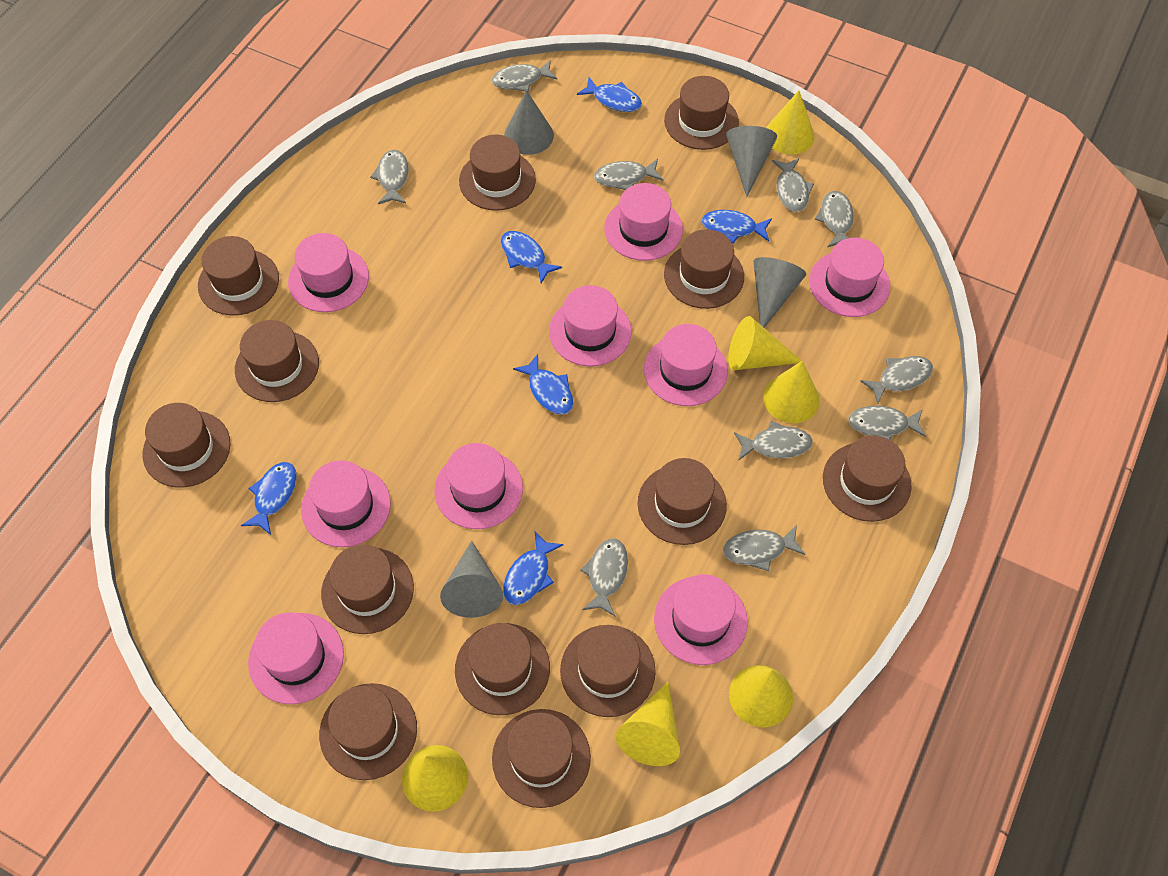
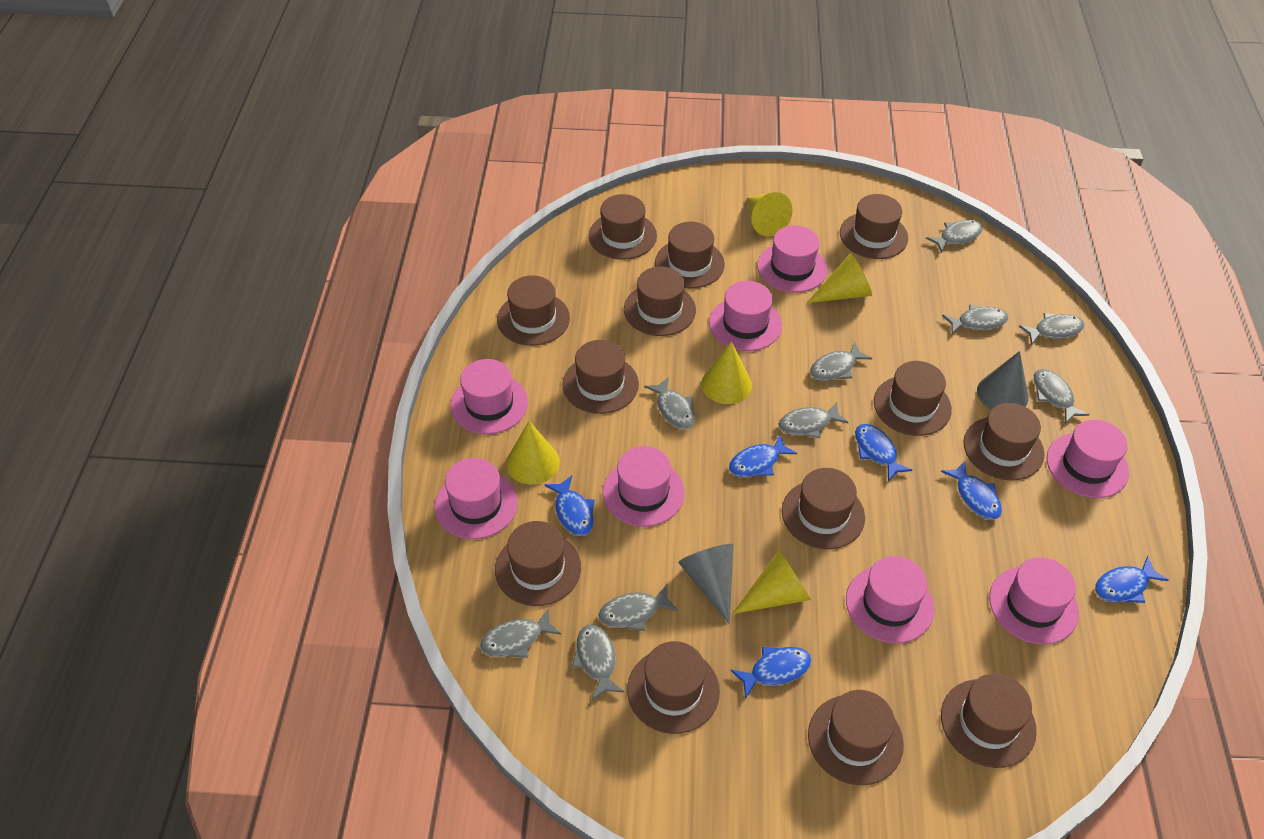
grey cone: [440,541,503,618] [504,90,554,155] [726,126,777,197] [754,257,806,328] = 4 -> [678,544,733,624] [977,351,1028,410] = 2
pink hat: [248,612,344,704] [288,233,369,312] [301,460,391,547] [434,443,523,529] [549,285,632,366] [604,183,683,261] [644,324,728,406] [654,574,748,665] [809,238,890,317] = 9 -> [435,458,518,539] [450,359,528,434] [603,446,685,527] [709,281,782,351] [757,225,828,293] [846,556,934,643] [989,557,1079,644] [1047,420,1129,498] = 8
yellow cone: [402,745,468,812] [616,682,680,766] [728,316,804,370] [729,665,793,727] [763,361,820,423] [766,90,814,155] = 6 -> [506,421,560,485] [701,341,752,404] [732,550,811,614] [747,192,792,236] [807,254,872,303] = 5

